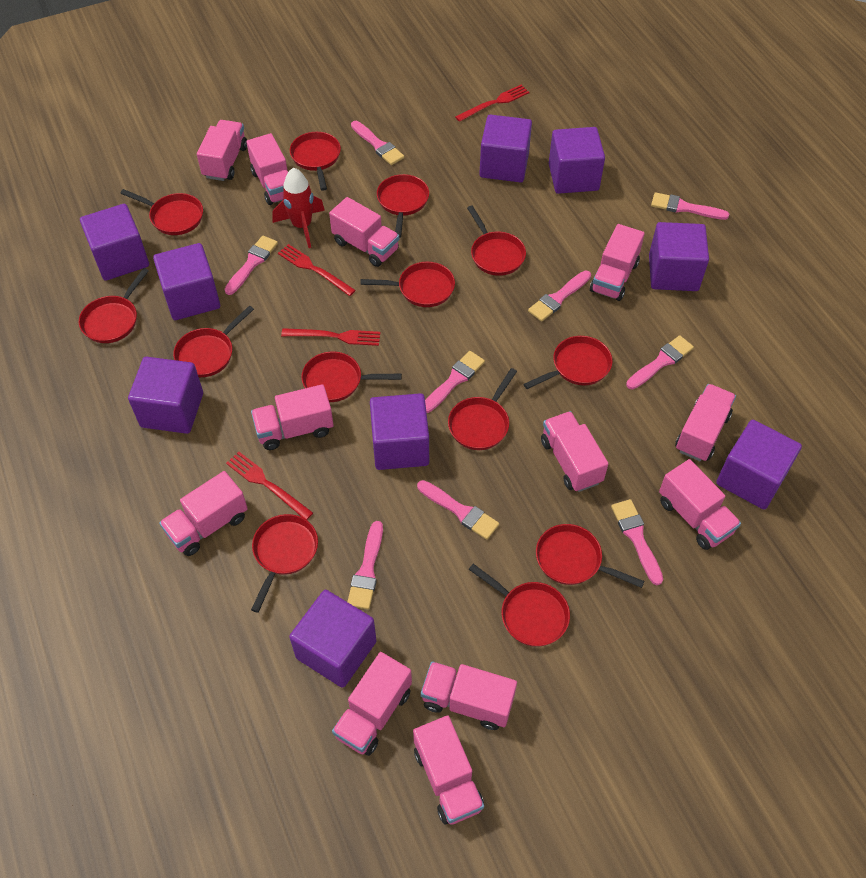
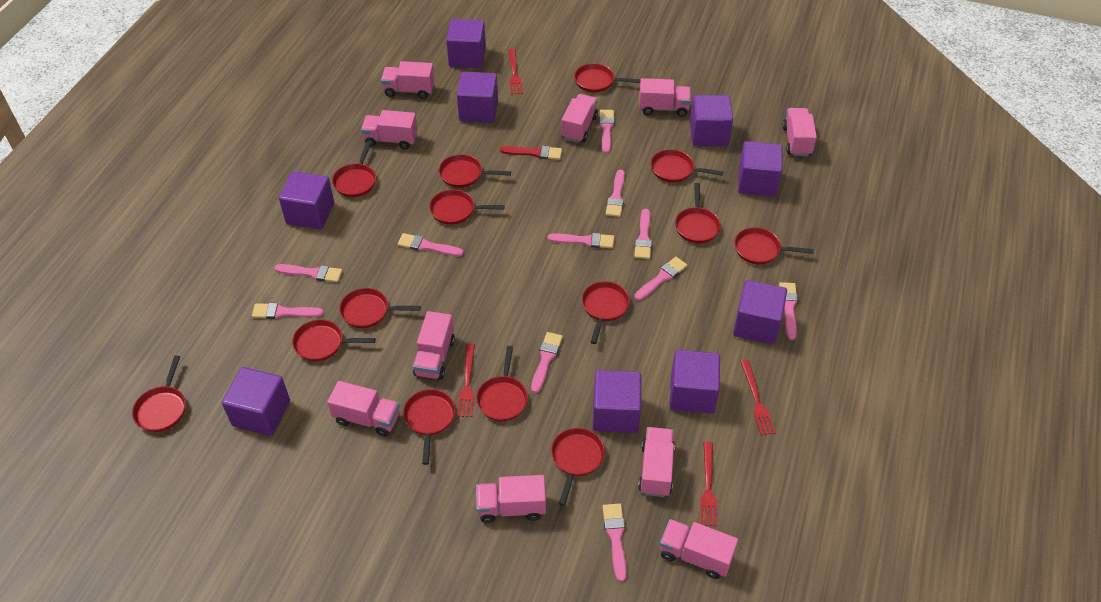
pink brush: [225,236,278,295] [347,521,383,609] [351,121,404,165] [417,480,499,540] [425,351,485,413] [528,271,591,321] [611,499,663,585] [626,335,694,389] [651,192,729,220] = 9 -> [252,303,324,319] [274,264,342,282] [398,233,464,256] [531,332,563,393] [547,233,614,248] [599,110,614,153] [602,504,627,582] [606,170,625,217] [634,209,652,259] [634,257,687,301] [779,282,798,340] = 11
pink truck: [159,471,248,556] [197,120,247,181] [246,133,288,205] [251,384,333,450] [329,197,399,267] [332,652,412,756] [413,715,484,825] [421,661,517,730] [541,411,608,492] [590,224,645,301] [659,459,741,550] [675,384,736,461] = 12 -> [327,381,400,437] [361,110,418,149] [381,61,435,99] [413,311,455,380] [476,475,546,523] [561,94,598,143] [638,427,675,497] [639,78,691,117] [660,519,738,579] [783,108,817,156] = 10
red brush: none = 0 -> [500,146,562,160] = 1
red pan: [79,268,149,343] [120,189,203,235] [173,306,254,377] [251,514,318,613] [290,132,341,191] [301,352,402,402] [361,262,455,307] [377,174,429,238] [448,368,517,450] [467,205,526,276] [469,564,570,647] [524,336,613,389] [536,524,644,588] = 13 -> [132,355,186,432] [292,319,376,361] [332,141,376,197] [339,288,421,328] [403,389,455,465] [429,189,505,225] [439,154,511,188] [476,346,528,421] [551,428,605,506] [574,63,641,93] [582,281,630,344] [651,149,724,183] [675,183,721,243] [735,227,814,265] = 14
red rocket: [273,168,325,248] = 1 -> none = 0

